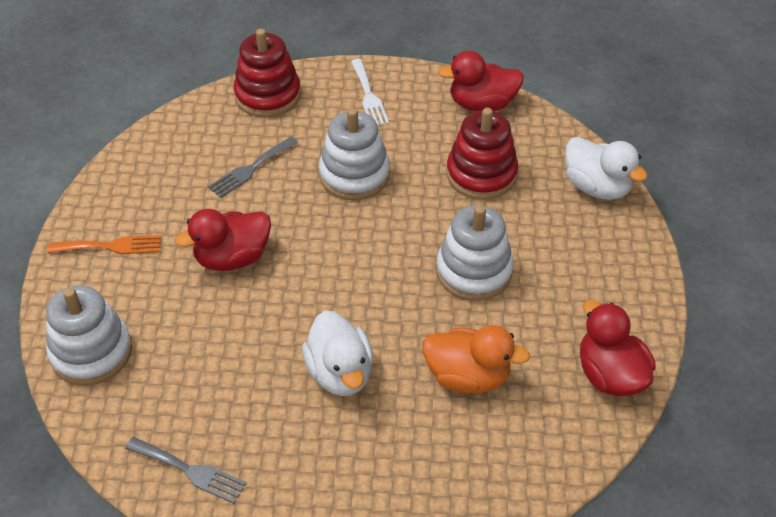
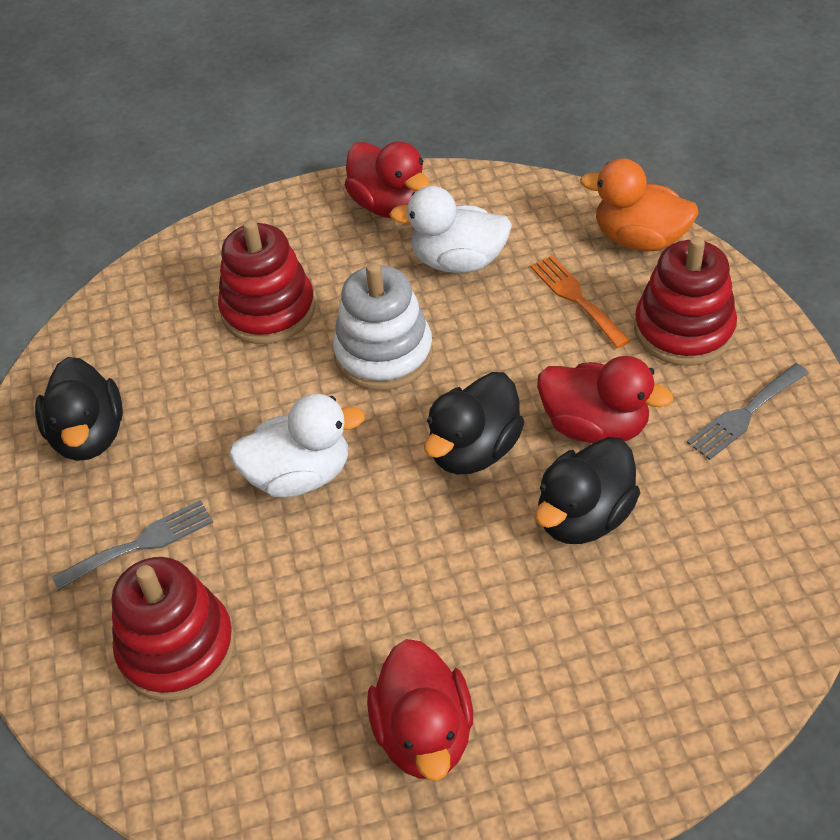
black duck: none = 0 -> [35,357,123,461] [424,372,525,474] [535,437,640,544] = 3
red stacking toy: [234,29,301,118] [447,108,518,200] = 2 -> [111,557,235,701] [218,219,316,344] [634,236,737,366] = 3
white fork: [351,59,389,126] = 1 -> none = 0
white stacking toy: [46,285,132,386] [319,108,390,200] [436,205,514,301] = 3 -> [333,262,433,390] = 1

